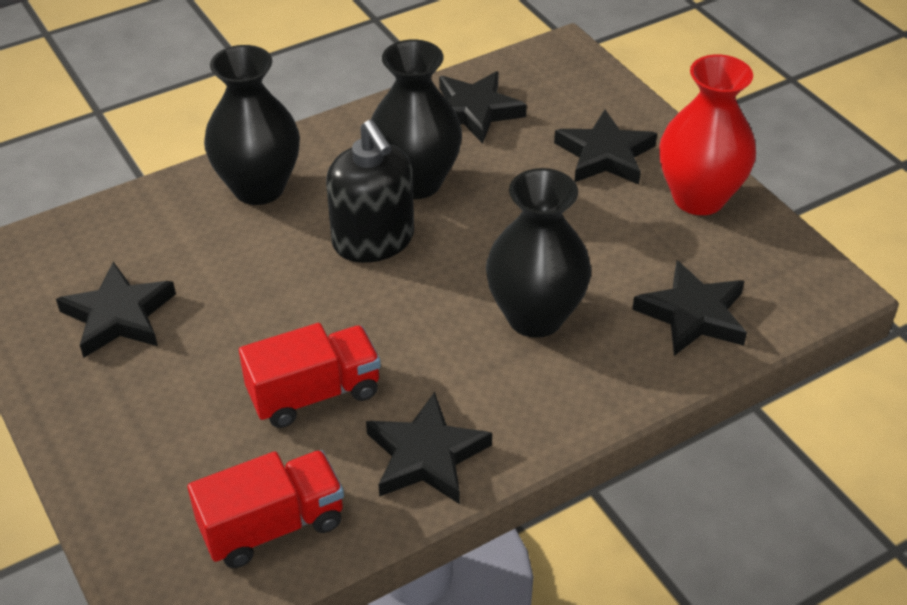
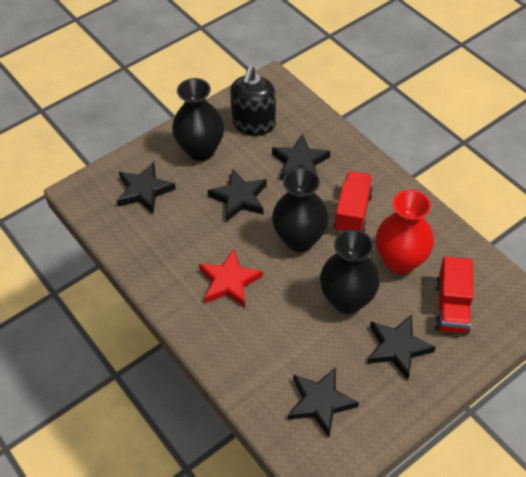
red star: none = 0 -> [199,249,263,307] = 1

